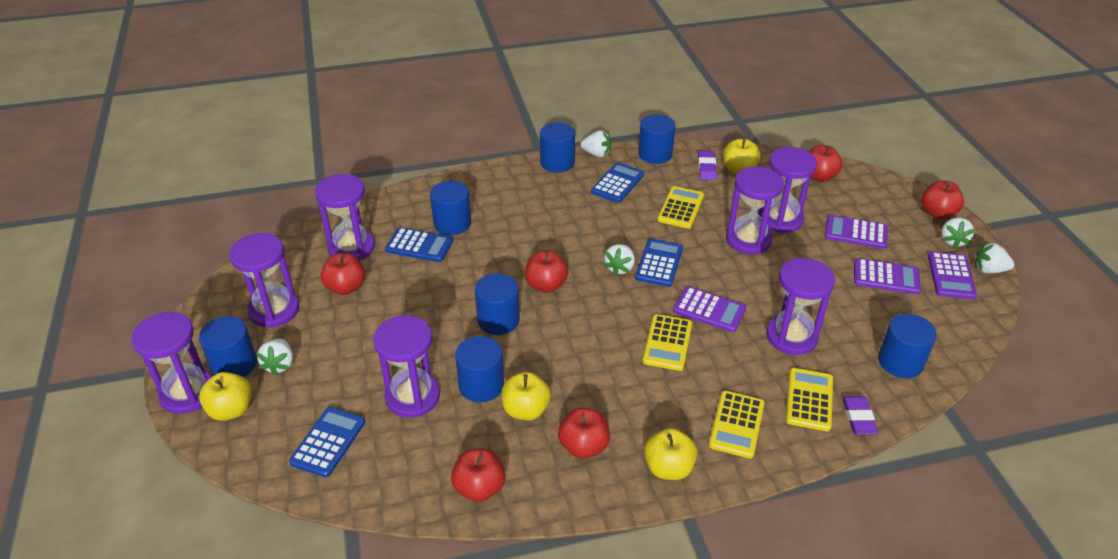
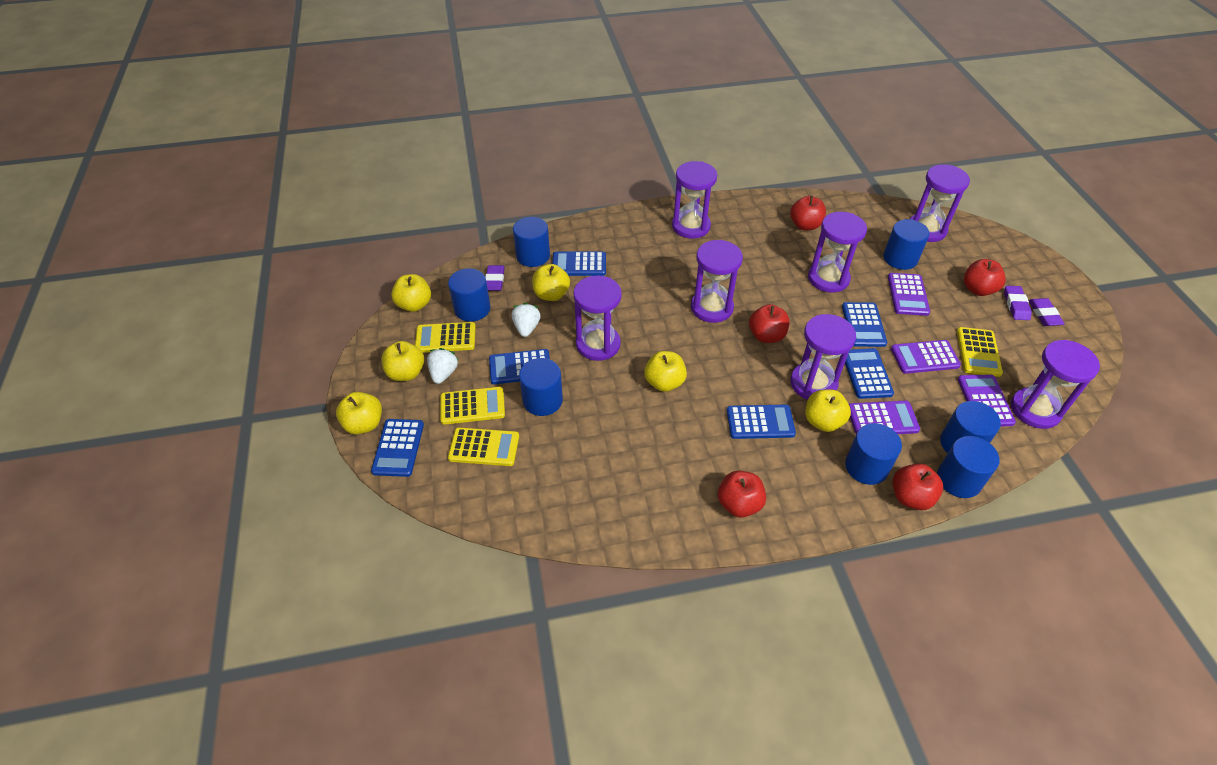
blue calculator: [289,407,365,478] [385,227,453,262] [591,162,644,203] [635,239,683,287] = 4 -> [371,419,424,477] [489,349,550,384] [552,252,606,276] [727,404,796,439] [842,302,887,347] [845,348,894,399] = 6
purple eraser: [698,151,717,180] [842,396,878,435] = 2 -> [485,265,505,291] [1004,286,1032,320] [1028,298,1065,326] = 3
red apple: [321,253,365,295] [451,449,506,502] [525,251,568,293] [558,408,610,459] [808,145,842,182] [921,180,964,219] = 6 -> [718,471,766,518] [749,304,790,343] [790,196,826,230] [893,463,943,510] [964,259,1006,296] = 5
white strawberry: [256,339,293,376] [580,130,611,157] [603,244,635,276] [941,217,975,249] [975,242,1015,273] = 5 -> [427,348,459,384] [512,303,541,337] = 2
yellow apple: [199,372,252,421] [501,372,551,420] [644,428,697,480] [723,138,761,174] = 4 -> [336,392,382,434] [381,341,424,381] [391,274,431,312] [532,264,570,301] [644,351,687,392] [805,389,851,432] = 6

